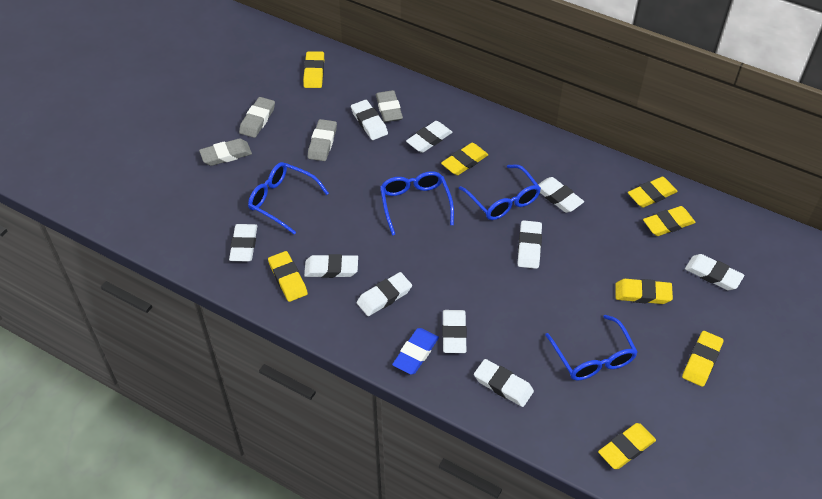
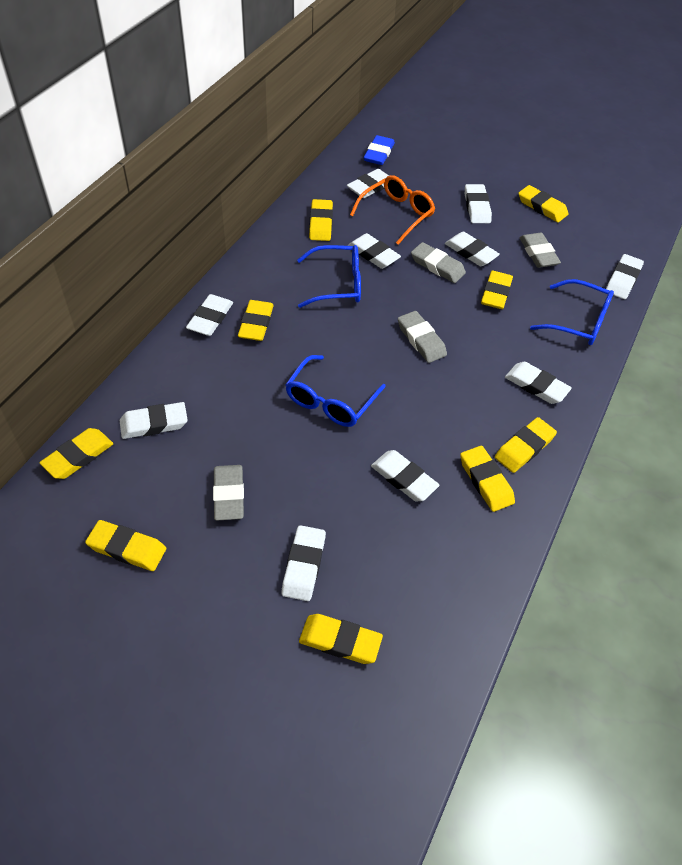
blue glasses: [248,162,329,234] [380,171,454,235] [459,164,541,220] [545,315,638,381] = 4 -> [285,355,386,427] [297,245,361,308] [530,279,614,345] = 3
orange glasses: none = 0 -> [350,175,435,245] = 1
yellow eraser: [268,251,308,302] [303,51,324,88] [441,143,488,175] [598,423,656,469] [615,279,673,304] [628,177,678,208] [643,206,696,236] [682,331,724,387] = 8 -> [39,428,114,479] [85,520,166,571] [238,300,274,341] [299,614,383,664] [309,199,333,241] [460,446,515,512] [481,271,513,309] [495,417,557,473] [518,185,568,222] = 9

